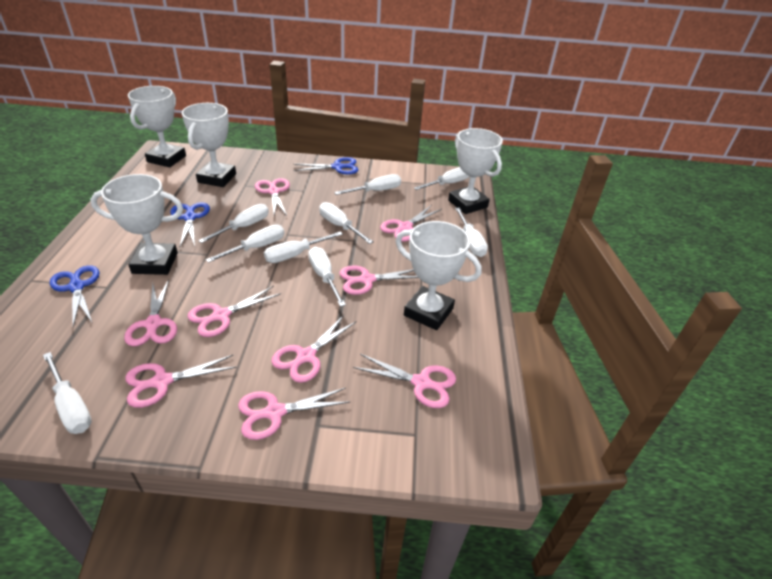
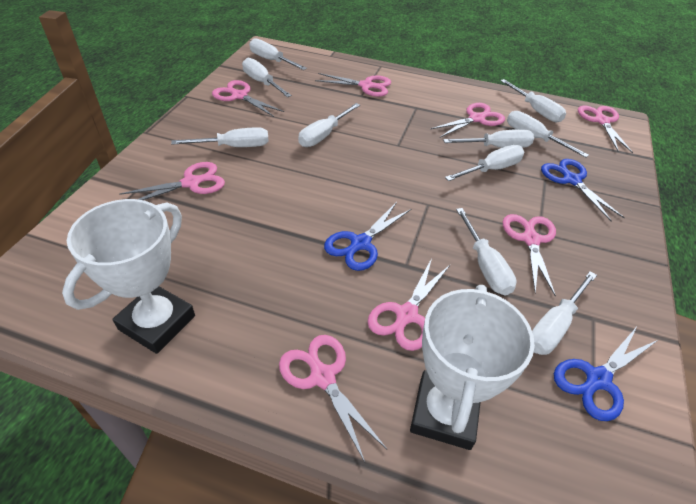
pink scissors: [124,279,177,346] [125,354,237,408] [188,286,281,337] [238,388,350,440] [255,178,290,216] [271,315,357,383] [340,265,418,295] [353,354,456,408] [380,205,442,241] = 9 -> [119,162,225,200] [212,80,284,117] [279,335,387,462] [315,73,391,97] [368,258,451,351] [430,103,505,137] [503,214,556,297] [578,106,633,153] = 8
white screwdriver: [43,352,92,434] [198,204,269,243] [206,225,284,263] [264,231,343,263] [308,247,346,307] [319,202,373,244] [334,174,401,195] [414,167,469,190] [455,208,488,257] = 9 -> [171,127,269,147] [242,58,292,97] [249,38,307,70] [298,103,360,147] [443,129,534,148] [445,145,524,181] [456,208,517,295] [500,79,566,122] [507,111,589,158] [532,271,597,355] = 10
white trophy: [90,174,183,275] [128,86,186,167] [182,103,236,187] [396,221,482,330] [448,128,503,214] = 5 -> [62,199,195,354] [410,285,535,450] = 2

